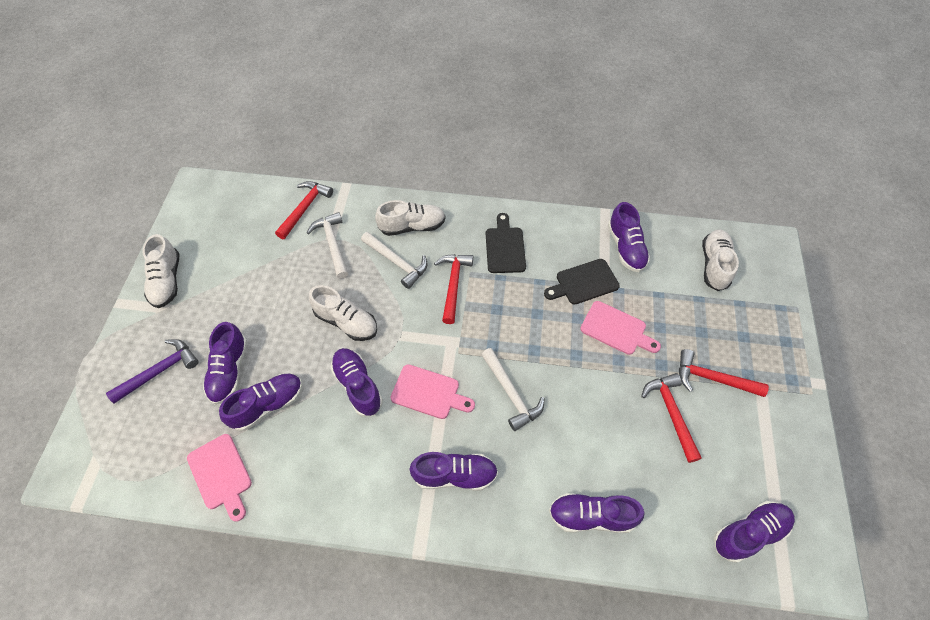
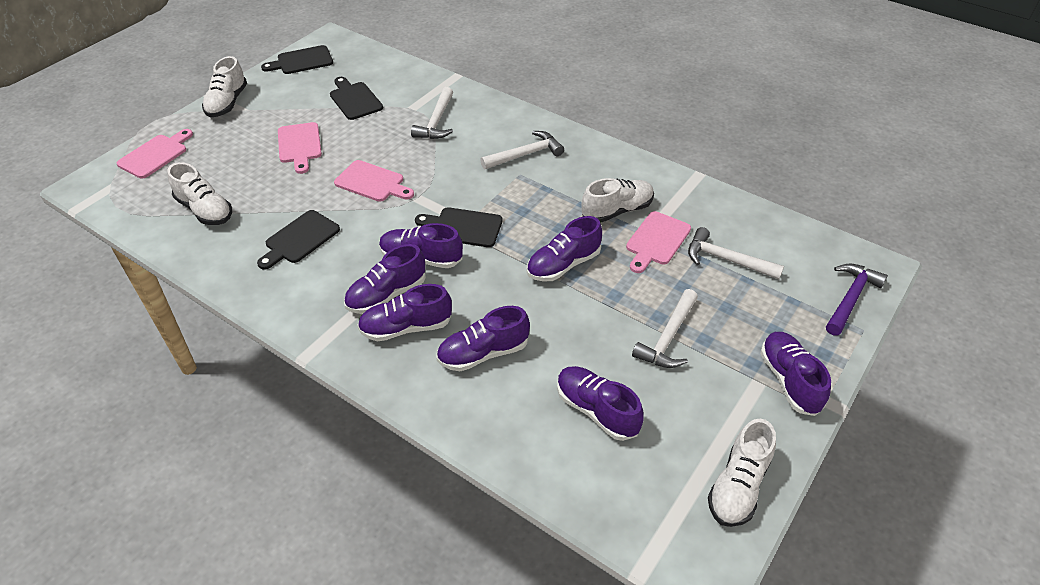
black cutting board: [486,213,526,273] [544,259,620,305] = 2 -> [257,210,340,270] [261,45,333,74] [330,77,383,120] [415,207,502,247] = 4
pink cutting board: [187,434,252,522] [391,364,475,419] [580,301,661,355] = 3 -> [117,129,193,179] [278,122,322,174] [334,160,414,202] [626,211,691,273] = 4
red hammer: [275,181,333,239] [434,254,473,324] [641,373,702,463] [679,349,769,397] = 4 -> none = 0
white hammer: [307,212,348,279] [361,232,427,289] [481,348,545,431] = 3 -> [411,87,453,139] [480,131,564,169] [632,289,698,368] [688,227,784,280] = 4

